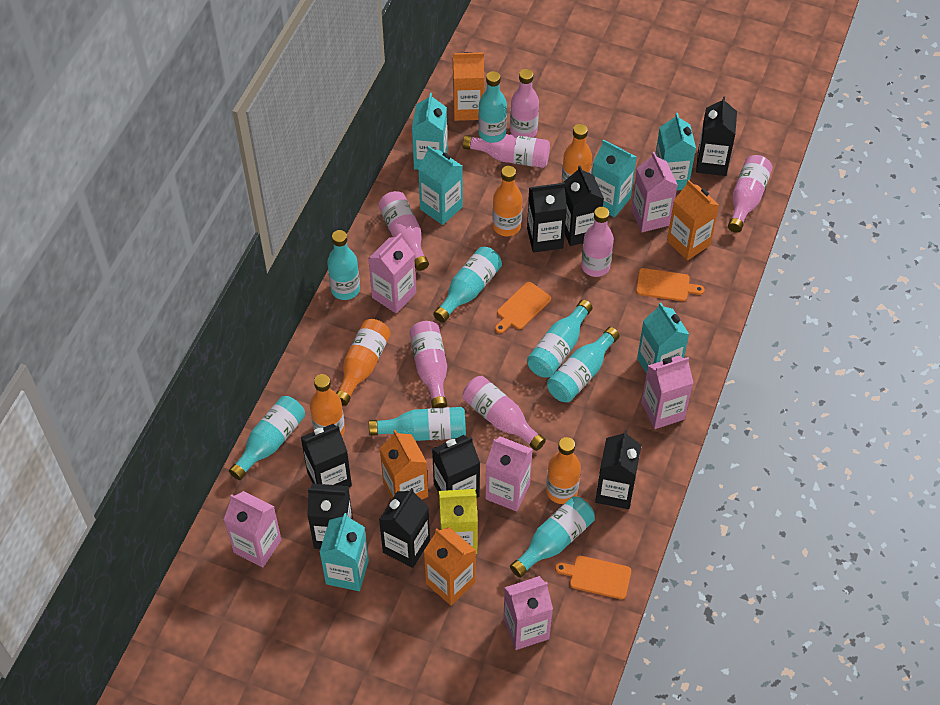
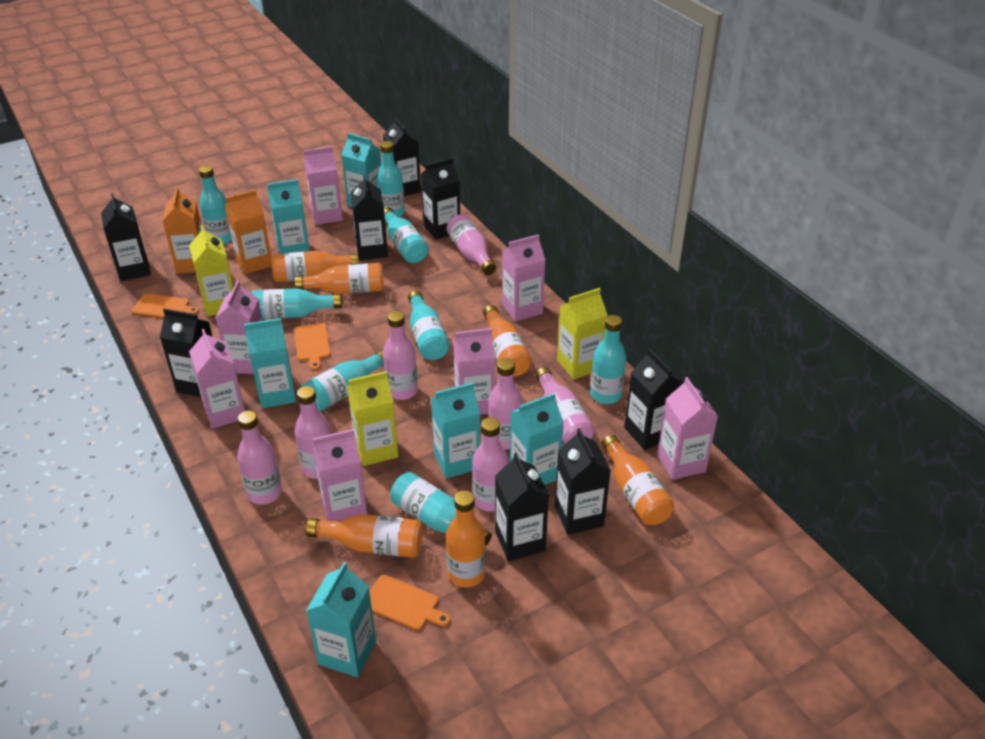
orange bottle: [310,374,345,435] [336,319,391,406] [493,166,522,236] [546,437,581,504] [562,124,592,183] = 5 -> [271,251,359,282] [295,263,384,294] [306,514,423,558] [446,490,486,587] [483,305,532,377] [602,435,674,525] = 6
orange carton: [380,430,428,500] [424,527,476,606] [453,52,484,121] [667,180,719,260] = 4 -> [162,187,202,274] [225,190,272,274] = 2
pink carton: [224,491,282,567] [368,233,416,314] [485,436,533,511] [503,576,553,650] [631,152,678,232] [641,356,693,429] = 6 -> [189,329,245,429] [216,280,263,374] [304,146,343,225] [312,429,367,521] [453,328,495,415] [502,234,545,322] [657,377,718,480] = 7
yellow carton: [439,489,478,554] = 1 -> [189,225,234,316] [347,371,398,466] [557,288,607,380] = 3

